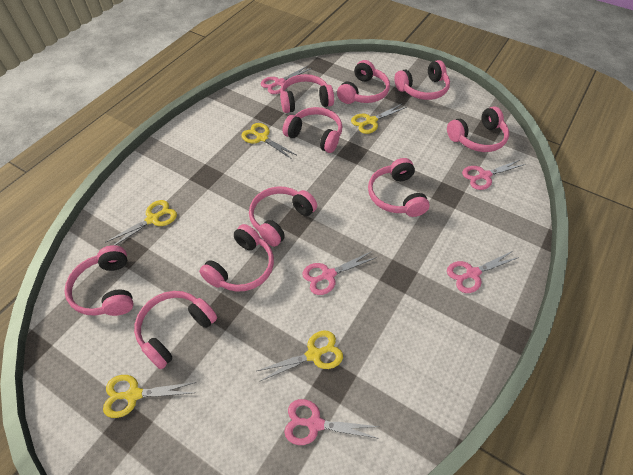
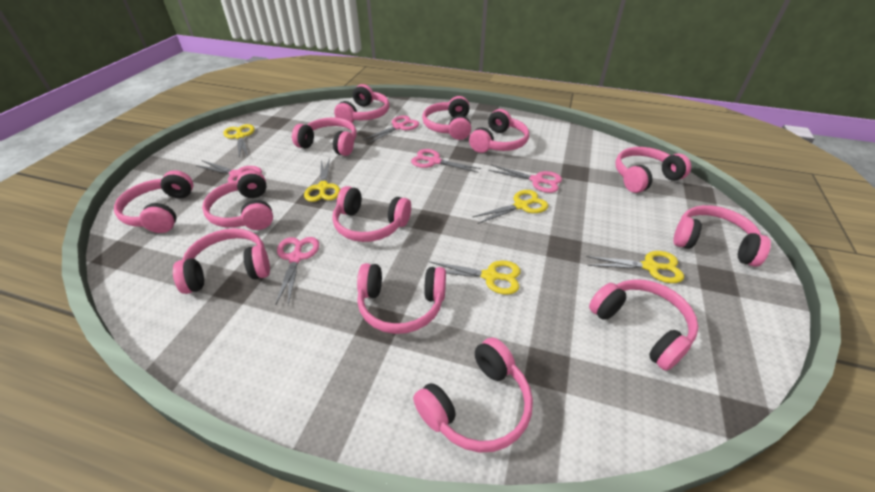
pink headphones: [64,245,133,316] [134,291,217,369] [199,224,274,292] [249,187,317,247] [280,74,334,113] [283,107,342,153] [337,60,390,104] [368,158,430,217] [394,60,450,100] [447,106,509,152] = 10 -> [114,170,193,233] [173,228,270,294] [202,170,273,230] [292,117,357,156] [332,186,411,242] [334,84,389,123] [357,263,446,334] [413,338,533,452] [422,96,471,140] [469,109,529,153] [589,279,698,371] [615,147,691,193] [673,205,771,267] = 13

